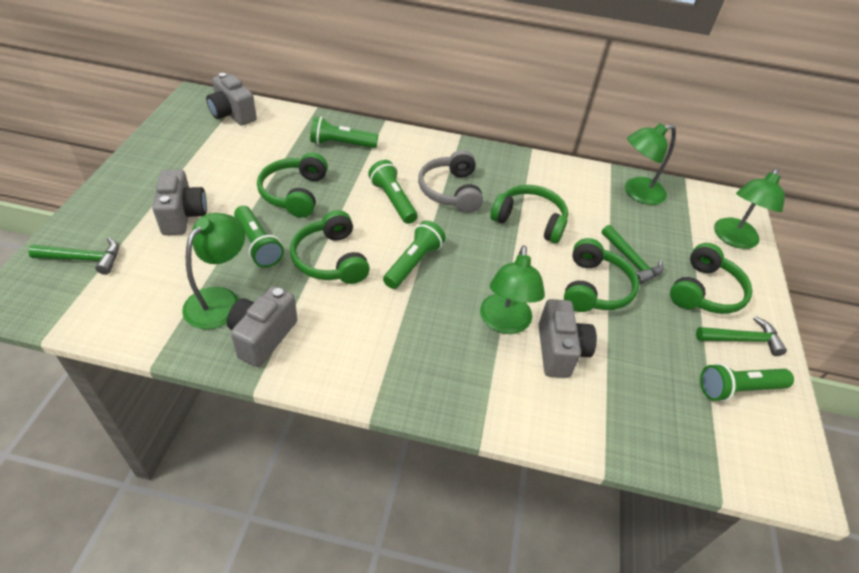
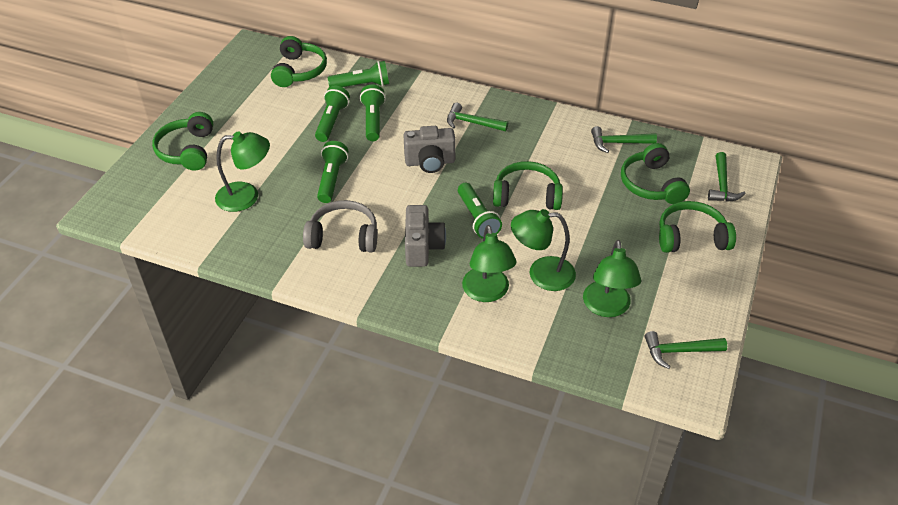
green hammer: [28,238,119,275] [602,225,664,285] [696,316,787,356] = 3 -> [447,103,508,131] [591,126,657,153] [645,331,727,369] [708,152,746,202] = 4
grey camera: [152,169,207,235] [206,73,257,126] [227,286,298,367] [538,299,597,378] = 4 -> [403,126,456,173] [405,205,446,267] = 2

